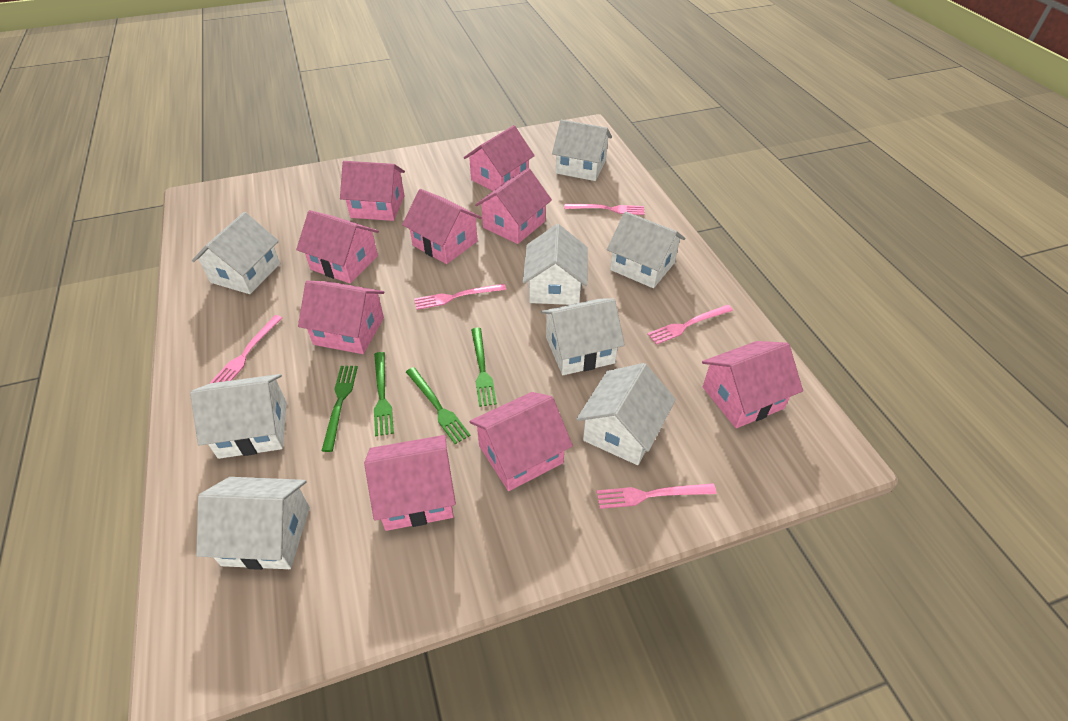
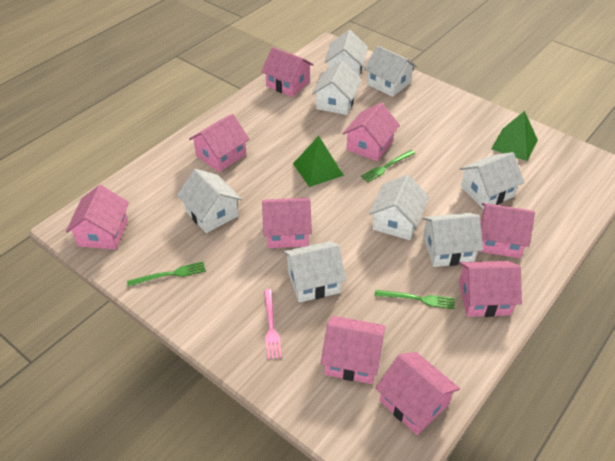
green fork: [322,366,358,452] [374,352,394,437] [406,367,471,444] [471,328,497,407] = 4 -> [127,261,206,287] [360,150,415,182] [375,290,455,309] = 3
green pyramid: none = 0 -> [293,136,344,187] [491,111,538,161] = 2
pink fork: [210,315,282,383] [414,284,506,310] [565,204,645,215] [597,483,716,509] [647,305,733,345] = 5 -> [264,289,282,359] = 1

